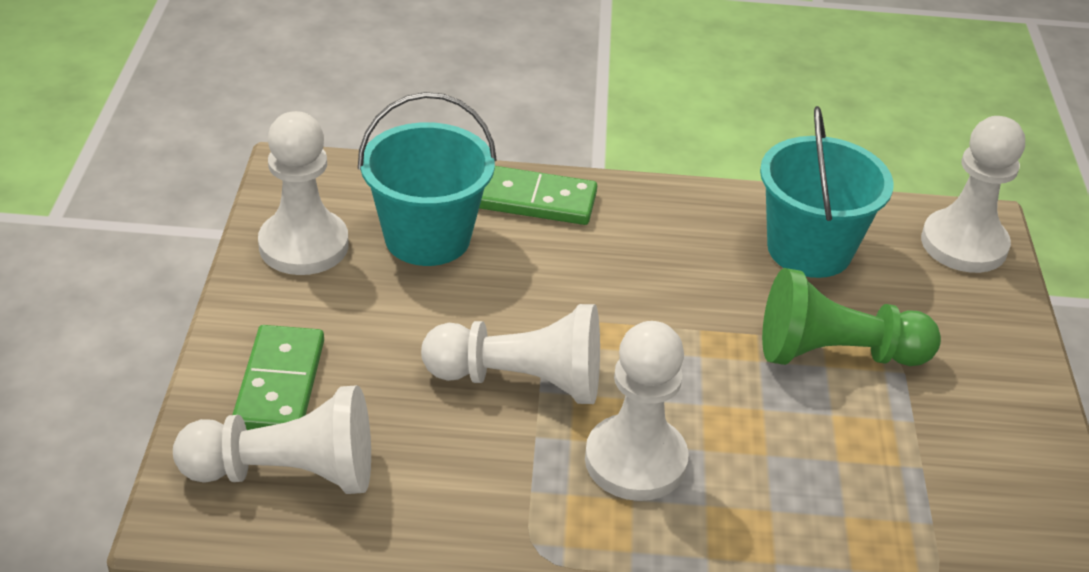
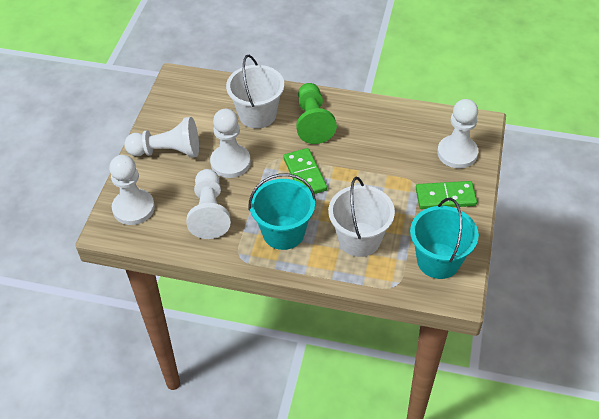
white bucket: none = 0 -> [226,55,284,129] [328,177,395,257] = 2

